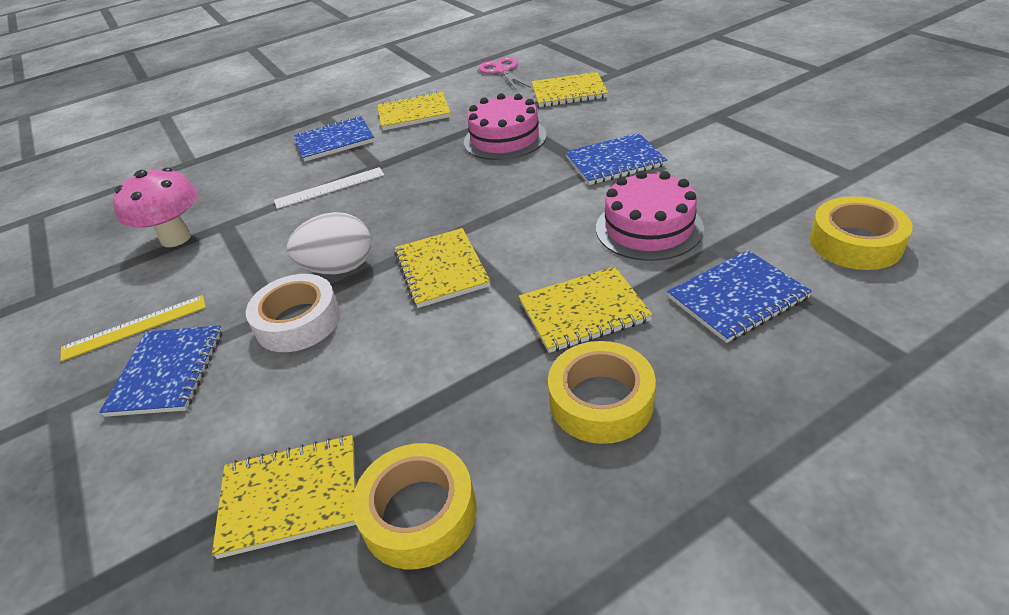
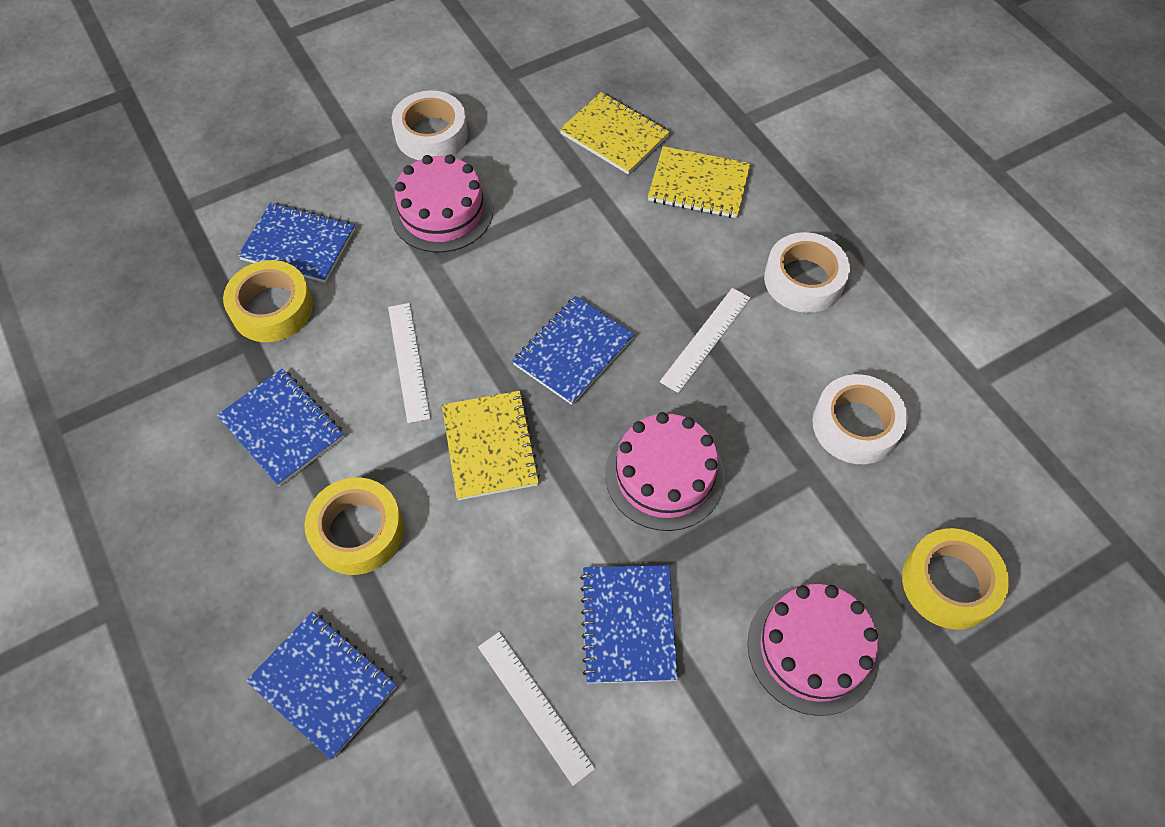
blue notebook: [99,325,223,417] [294,116,375,162] [565,133,667,185] [667,250,812,343] = 4 -> [217,369,344,486] [238,203,355,283] [246,612,397,760] [512,296,635,405] [580,565,678,683] = 5
pink cake: [464,93,547,160] [596,171,704,261] = 2 -> [391,154,493,252] [605,412,725,531] [748,584,879,716] = 3
pink mushroom: [113,167,197,247] = 1 -> none = 0
pink scissors: [479,57,530,90] = 1 -> none = 0
white egg: [287,212,371,274] = 1 -> none = 0
white ruler: [274,167,384,209] = 1 -> [388,303,430,423] [478,632,595,786] [660,288,751,393] = 3
white tape: [246,274,341,352] = 1 -> [392,90,468,160] [764,232,850,313] [812,374,908,464] = 3
yellow notebook: [212,435,356,559] [377,91,451,131] [394,228,491,308] [519,266,653,353] [532,72,608,107] = 5 -> [442,391,540,500] [560,92,670,175] [648,146,751,218] = 3
yellow ruler: [61,295,206,361] = 1 -> none = 0

